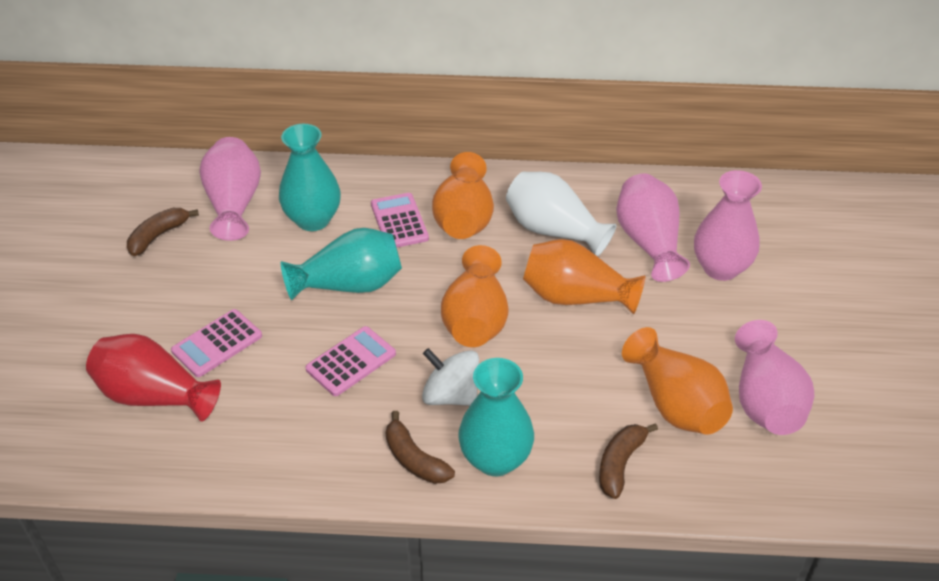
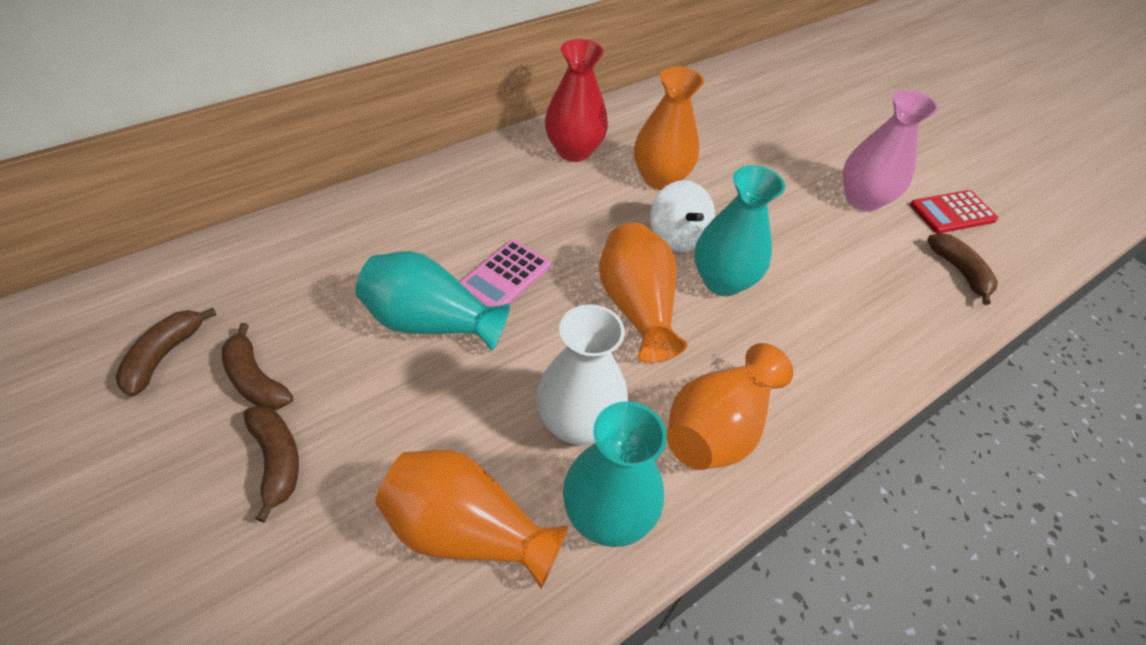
brown banana: [127,208,199,256] [386,411,455,484] [599,423,658,499] = 3 -> [115,308,217,397] [222,323,293,410] [243,405,299,522] [927,233,998,305] = 4
pink calculator: [171,309,262,377] [305,326,396,396] [371,193,429,248] = 3 -> [460,240,551,306] = 1
pink vase: [200,137,261,241] [616,173,690,282] [694,170,762,281] [735,320,814,435] = 4 -> [843,90,938,211] = 1
red calculator: none = 0 -> [910,190,998,234] = 1

